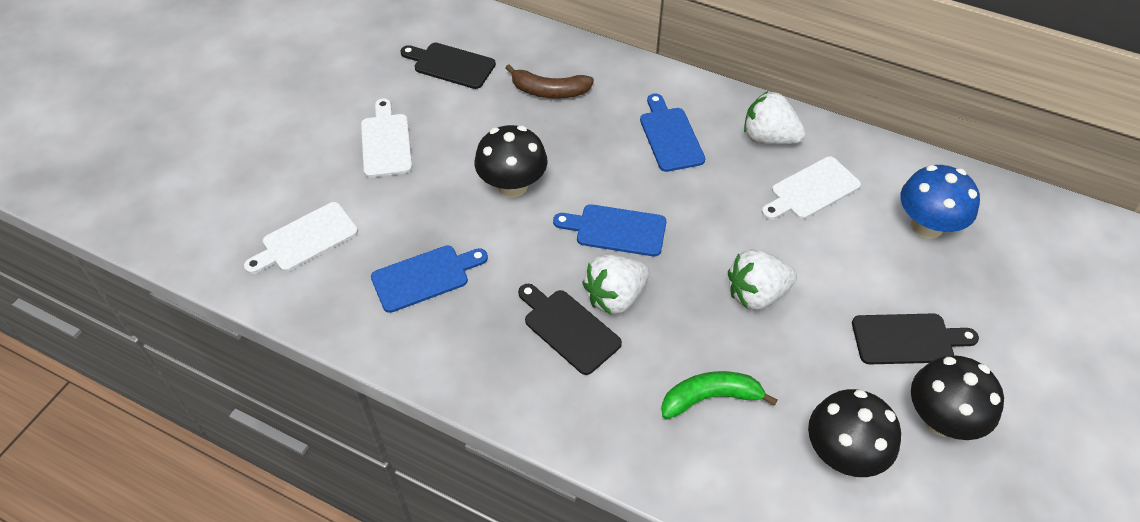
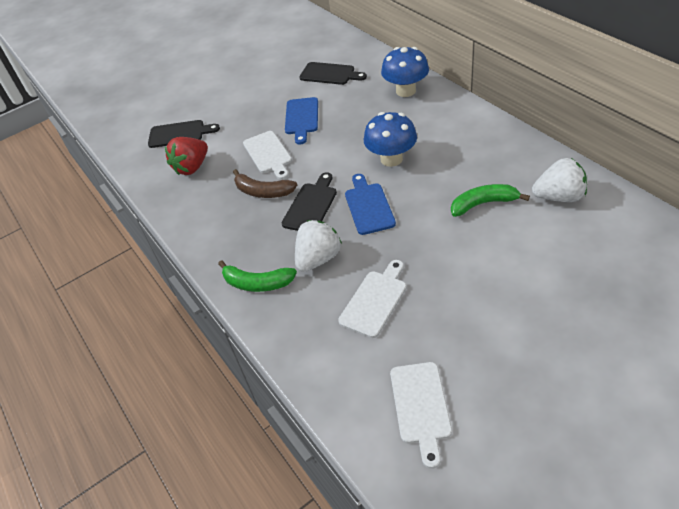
black mushroom: [475,125,548,198] [808,389,901,477] [911,355,1004,440] = 3 -> none = 0
blue cutting board: [371,245,488,313] [553,204,666,256] [640,94,705,172] = 3 -> [285,97,318,145] [345,174,396,235] = 2
blue mushroom: [900,165,980,239] = 1 -> [364,112,417,167] [381,47,429,97] = 2
green banana: [661,371,778,420] = 1 -> [218,260,297,292] [451,184,530,217] = 2
red strawberry: none = 0 -> [165,137,208,175] = 1
white strawberry: [582,255,649,315] [728,249,797,310] [744,91,806,145] = 3 -> [295,220,342,272] [532,158,587,202] = 2

